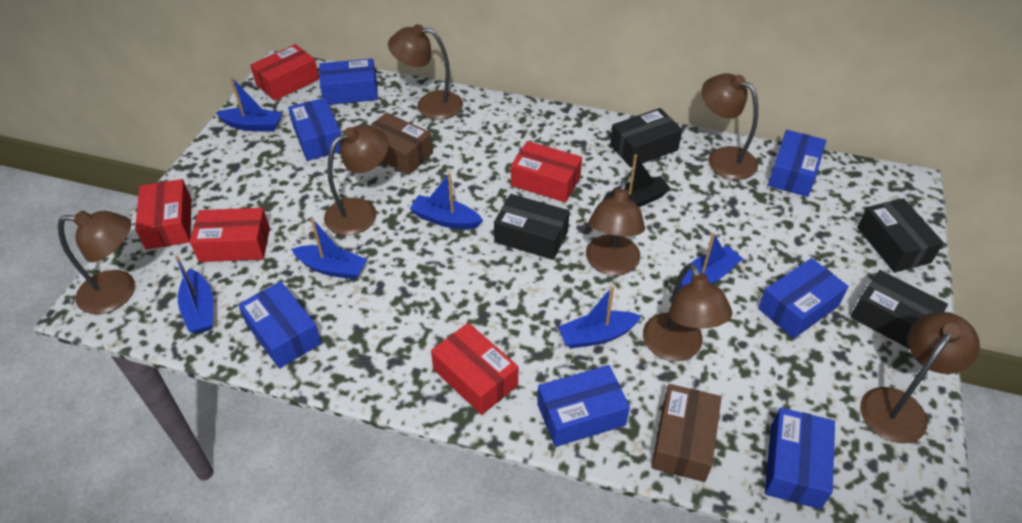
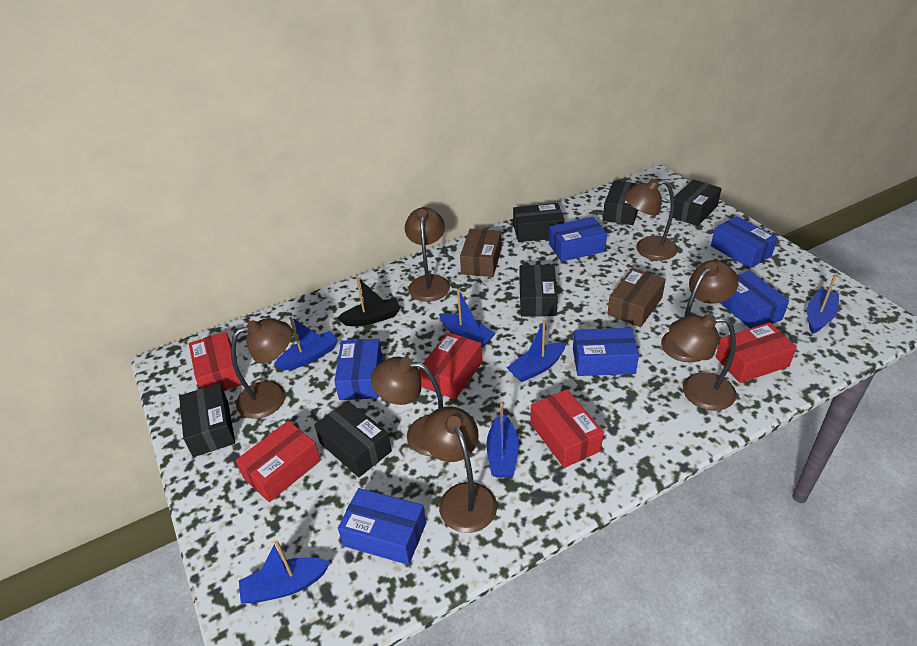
black box: [494,194,570,260] [610,108,682,168] [851,270,948,349] [857,198,944,273] = 4 -> [179,383,235,457] [314,401,392,477] [513,203,565,242] [520,265,558,317] [603,180,638,225] [673,179,722,226] = 6
blue box: [238,281,322,369] [288,98,341,161] [319,58,378,105] [537,365,630,447] [758,258,849,338] [765,407,835,509] [768,130,826,197] = 7 -> [334,339,383,400] [338,488,426,565] [549,217,607,262] [573,328,639,376] [711,216,778,268] [720,271,789,328] = 6

